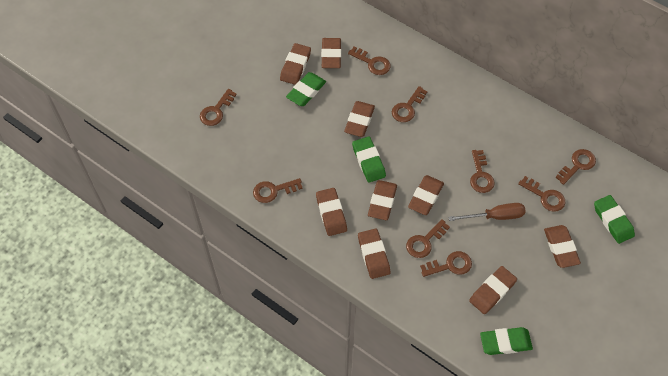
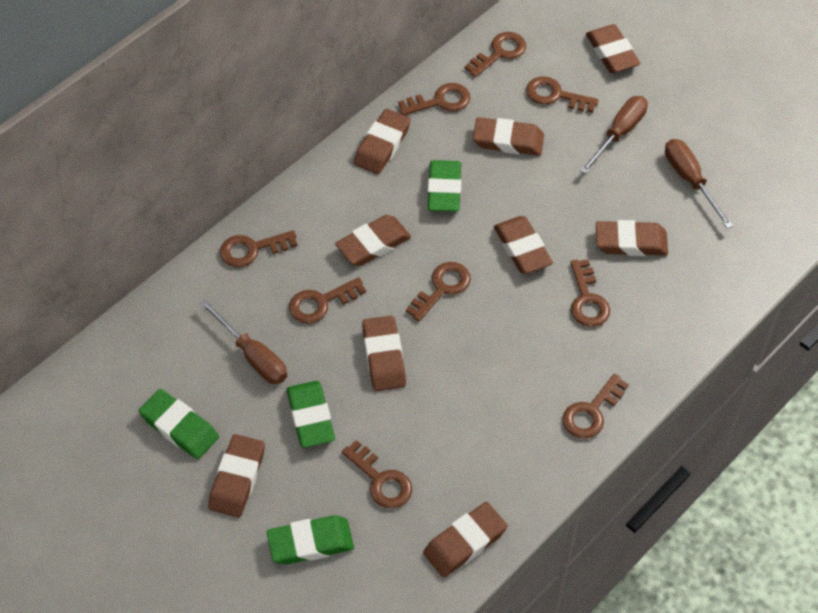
brown screwdriver: [448,203,526,221] = 1 -> [200,299,287,384] [580,96,648,174] [665,139,733,229] = 3

